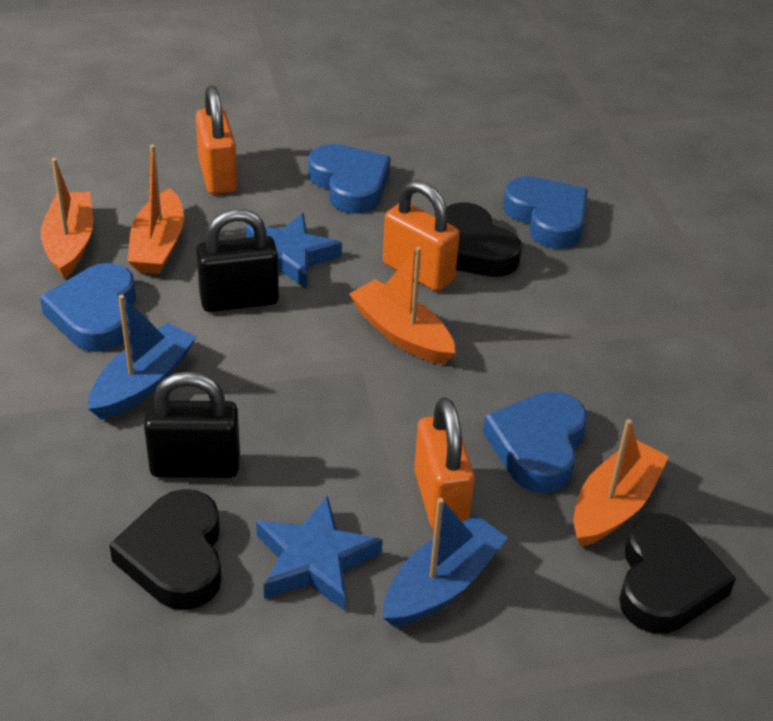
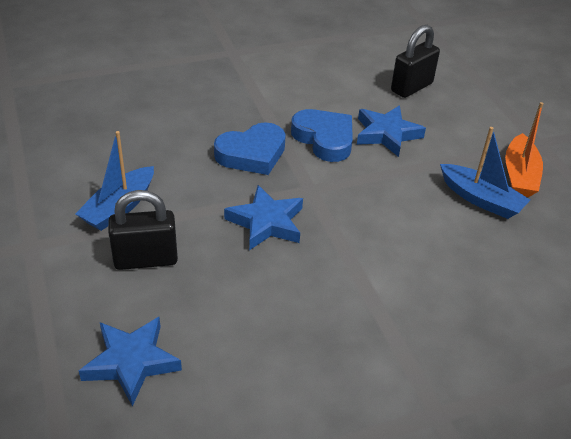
black heart: [109,489,222,610] [447,202,522,277] [619,513,736,634] = 3 -> none = 0
blue heart: [40,263,136,352] [308,144,391,214] [483,391,587,493] [503,176,588,249] = 4 -> [214,122,286,175] [291,109,353,162] = 2
blue star: [245,213,342,289] [256,496,383,611] = 2 -> [79,317,182,406] [224,185,303,250] [357,105,426,157] = 3
orange boat: [41,158,93,279] [128,145,184,274] [349,247,455,365] [573,419,669,547] = 4 -> [505,102,544,197] = 1
orange padlock: [195,86,237,194] [383,180,460,291] [414,397,475,530] = 3 -> none = 0

